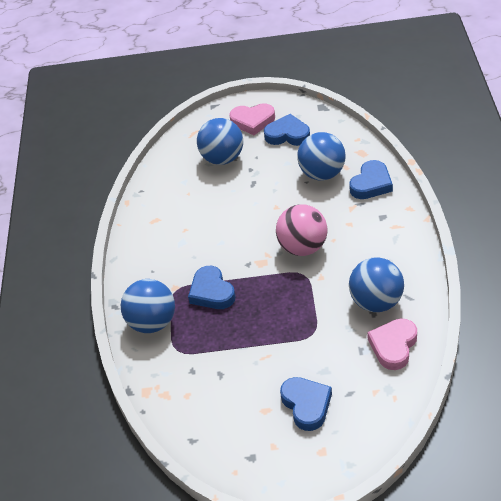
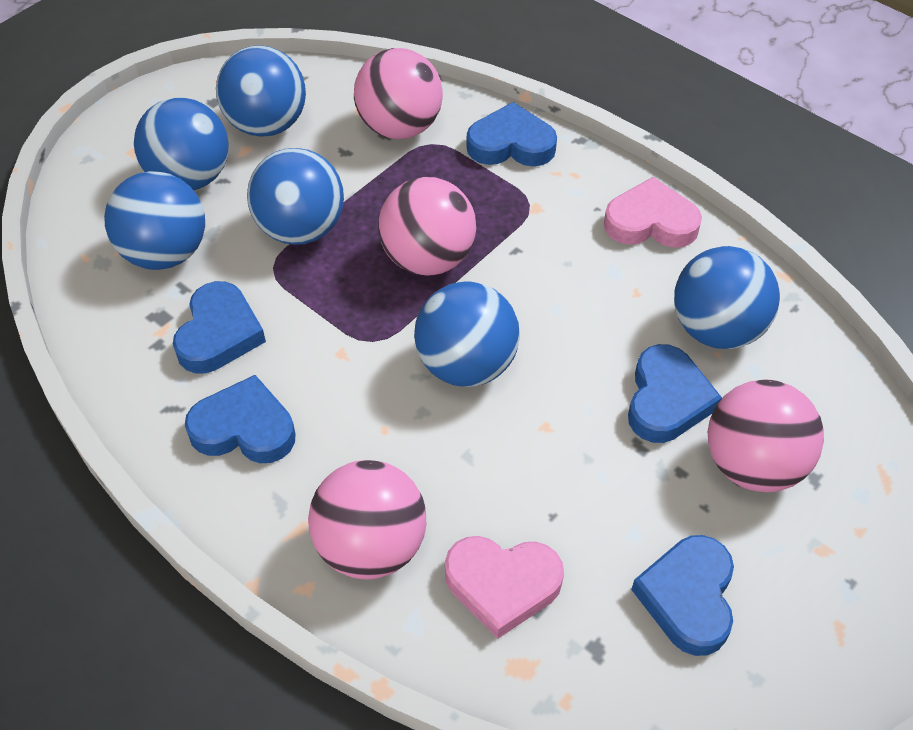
blue ball: [121,279,175,333] [197,118,243,165] [297,132,346,180] [349,257,404,312] = 4 -> [104,171,205,270] [134,97,229,190] [216,45,306,137] [247,148,344,245] [414,282,520,387] [674,246,780,349] = 6
blue heart: [188,266,236,309] [264,114,310,146] [280,377,332,431] [349,160,393,199] = 4 -> [173,281,266,373] [185,375,296,463] [467,102,557,166] [628,344,722,443] [631,535,734,656] = 5
pink ball: [276,204,328,256] = 1 -> [308,460,426,579] [354,48,443,139] [378,177,476,276] [708,380,824,492] = 4

